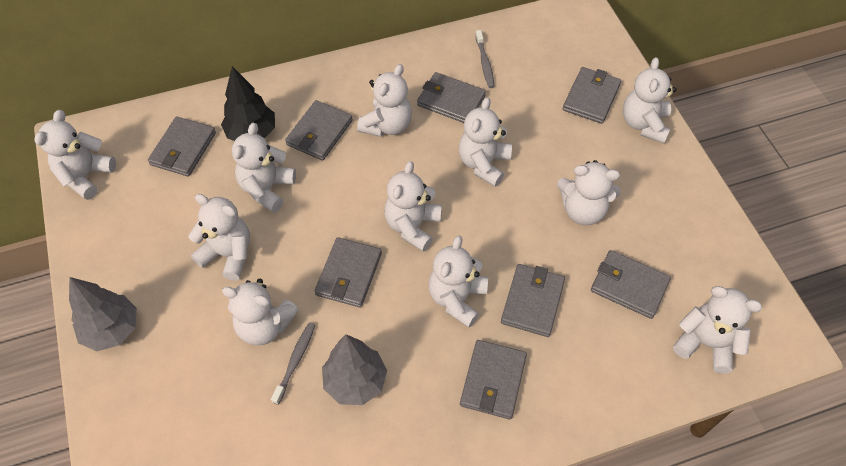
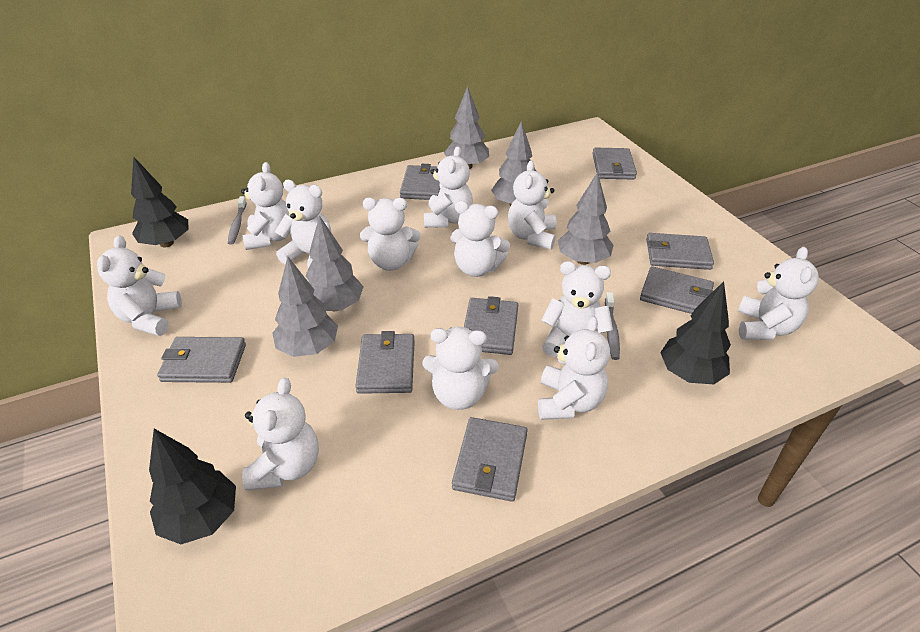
black tree: [221,66,275,141] = 1 -> [131,156,188,248] [149,429,236,544] [660,281,731,384] = 3
grey tree: [69,277,137,351] [322,334,387,405] = 2 -> [272,256,338,357] [305,215,363,311] [444,86,489,169] [491,121,536,206] [558,172,614,265] = 5
white teddy bear: [35,110,116,200] [188,194,250,281] [222,279,299,346] [232,123,296,213] [357,64,412,137] [384,161,442,252] [428,235,488,328] [459,97,512,187] [557,160,621,225] [623,57,677,143] [673,286,762,374] = 11 -> [97,236,182,336] [241,162,289,250] [242,378,319,490] [275,180,331,268] [360,197,421,271] [422,327,498,410] [424,146,473,228] [450,201,510,277] [508,160,556,250] [538,316,610,420] [541,261,613,357] [738,247,819,340] = 12

